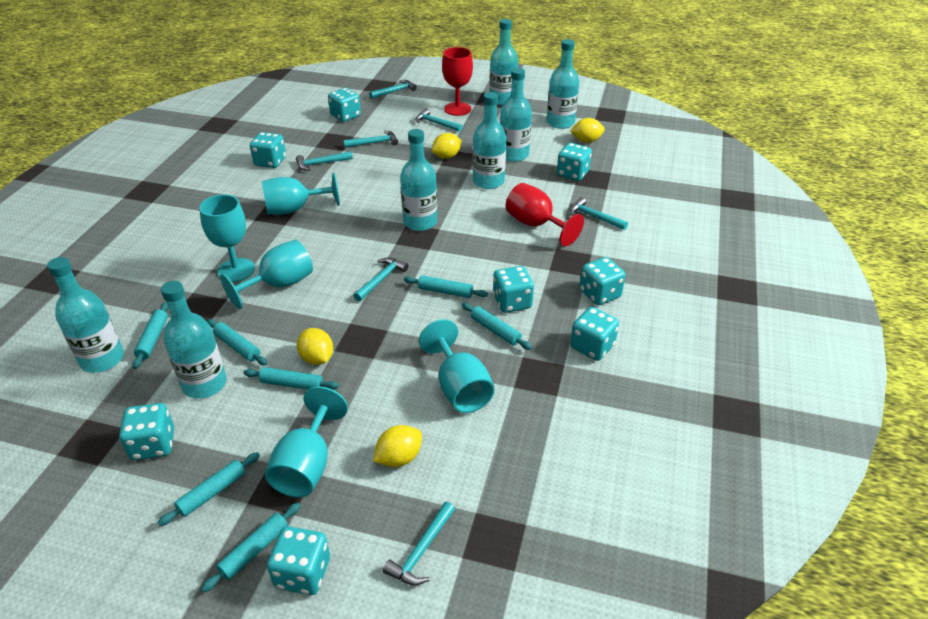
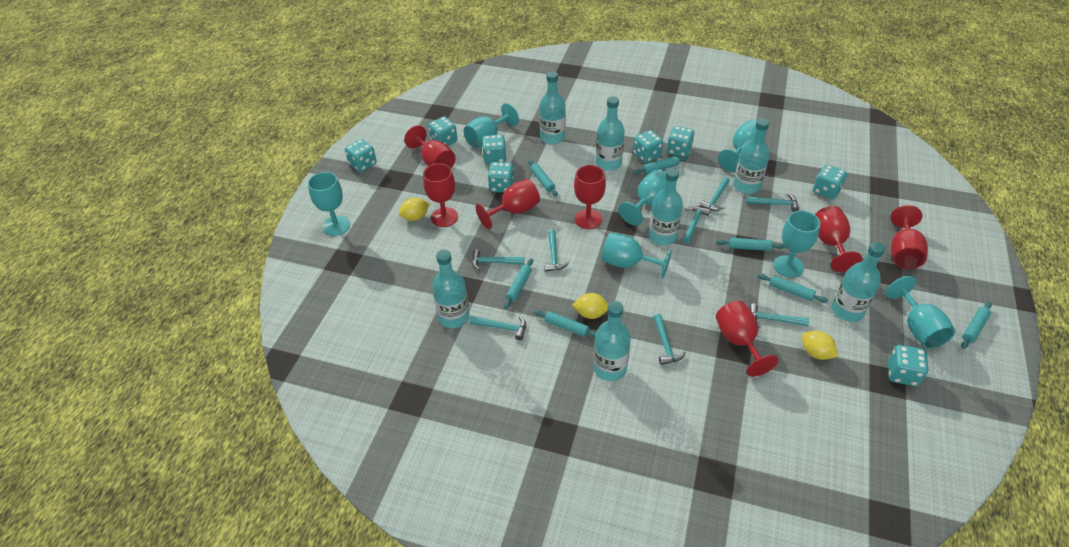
red goblet: [442,47,473,116] [506,183,584,246] = 2 -> [404,125,455,168] [423,163,458,227] [476,179,540,229] [574,165,606,229] [716,301,779,377] [815,206,862,272] [890,205,928,269] = 7
turquoise goblet: [199,194,255,282] [220,240,313,309] [262,173,340,215] [265,386,348,497] [419,319,495,413] = 5 -> [308,172,350,236] [464,103,519,149] [601,232,672,279] [619,169,666,226] [718,120,766,172] [773,211,820,278] [885,276,956,349] = 7
turquoise hammer: [296,151,353,171] [343,131,398,148] [354,258,409,301] [369,80,417,99] [383,502,455,585] [415,108,462,132] [570,197,628,230] = 7 -> [470,316,526,340] [472,250,524,270] [544,230,569,271] [654,314,686,365] [683,206,710,243] [700,177,730,211] [746,193,799,212] [750,303,809,327] = 8
yellow lemon: [297,328,333,365] [373,425,422,467] [432,133,462,159] [570,118,605,143] = 4 -> [399,198,430,221] [572,293,609,319] [802,331,838,360] = 3

